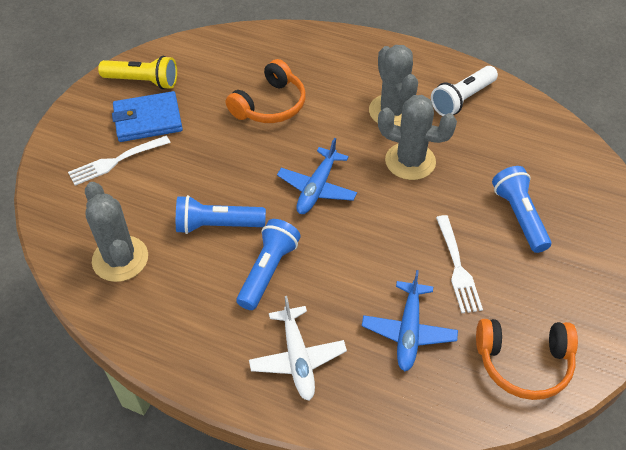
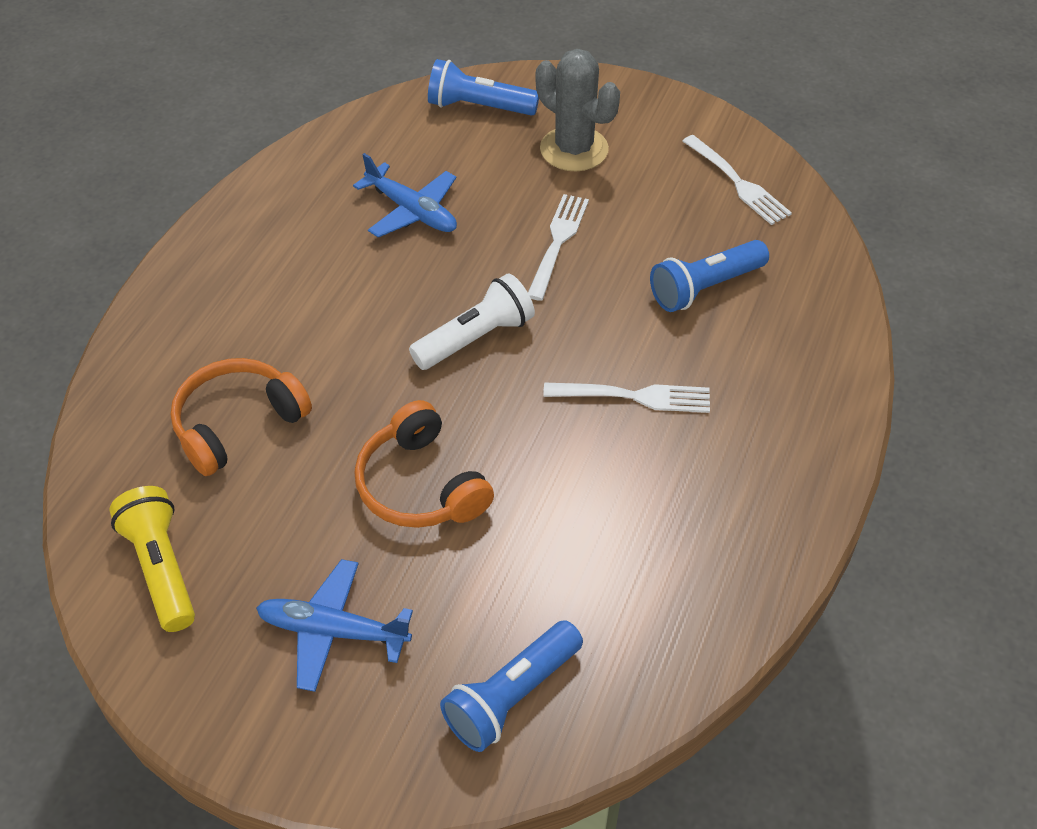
blue wallet: [112,91,183,142] = 1 -> none = 0
grey cactus: [85,182,148,282] [369,45,418,126] [378,95,457,180] = 3 -> [536,49,620,171] = 1
white fork: [68,136,171,186] [436,215,483,313] = 2 -> [528,194,589,301] [543,383,710,413] [682,135,792,225] = 3
white plane: [249,296,347,401] = 1 -> none = 0

